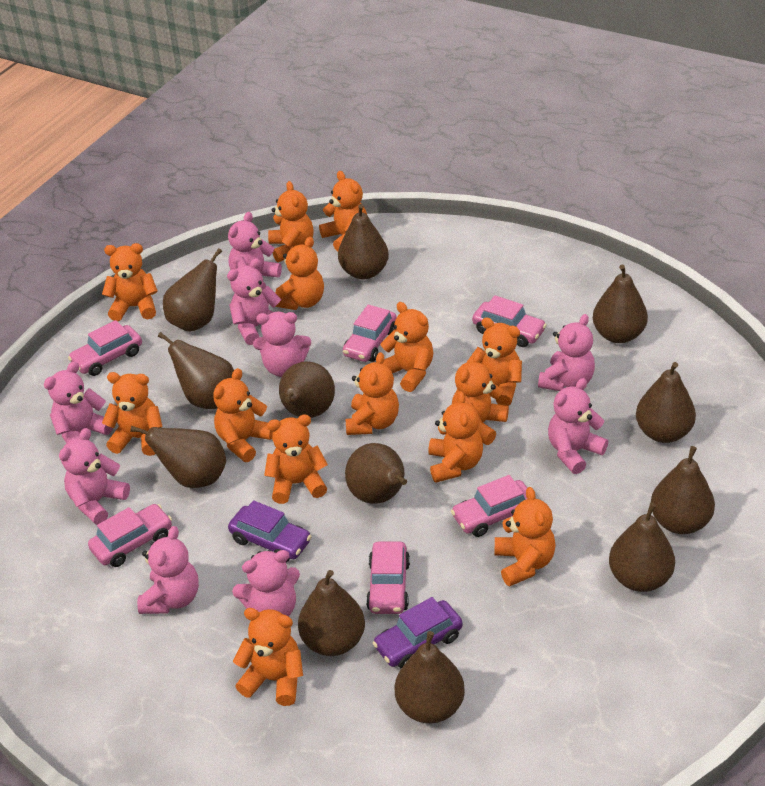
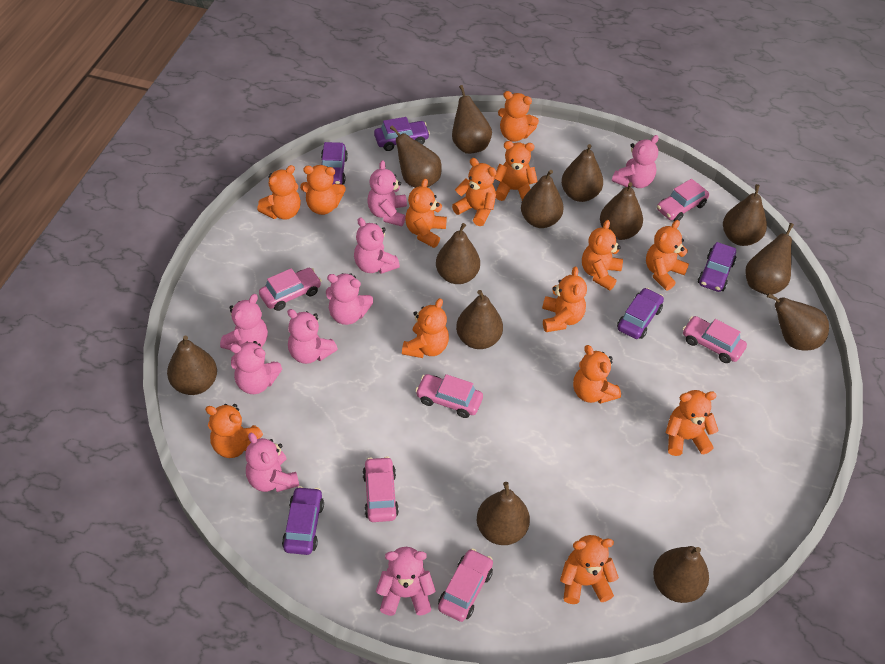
brown pear: [130,426,226,488] [158,332,234,409] [163,248,222,332] [279,361,335,418] [298,570,365,656] [338,204,389,280] [345,443,407,504] [395,631,465,724] [593,265,648,343] [609,503,675,592] [636,362,696,443] [651,446,715,534] = 12 -> [167,336,217,395] [390,125,442,188] [436,223,480,284] [452,85,492,154] [456,290,503,349] [477,482,530,545] [521,170,564,228] [561,144,603,202] [600,182,643,240] [653,546,709,603] [723,184,767,246] [745,223,794,295] [767,293,829,351] = 13
purple car: [228,500,312,562] [373,597,463,668] = 2 -> [282,486,324,555] [321,142,348,185] [374,117,430,151] [617,288,664,339] [698,242,736,292] = 5

